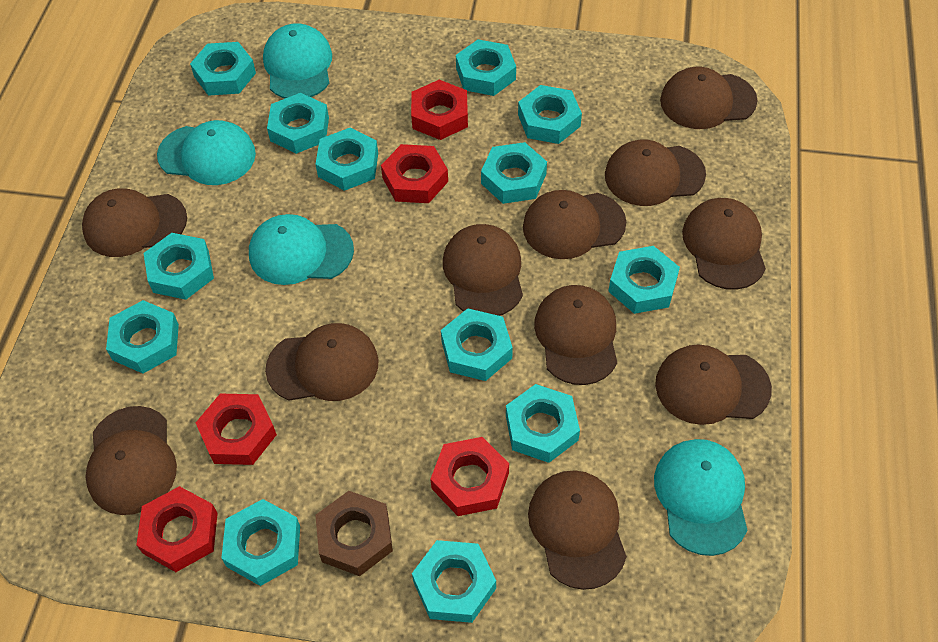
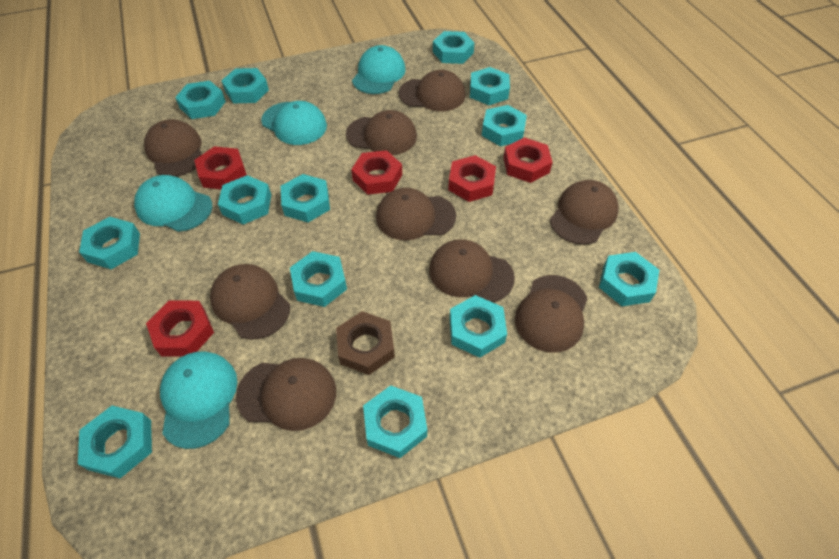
brown cap: [82,189,187,257] [86,406,177,515] [265,323,379,401] [443,224,523,316] [523,190,626,259] [528,470,627,590] [534,285,617,385] [605,139,706,206] [655,344,772,425] [660,67,758,129] [682,198,766,290] = 11 -> [144,119,202,177] [210,264,290,340] [236,358,336,431] [346,110,417,155] [376,188,456,240] [399,70,466,111] [429,239,515,302] [515,275,588,353] [550,180,619,245] = 9

